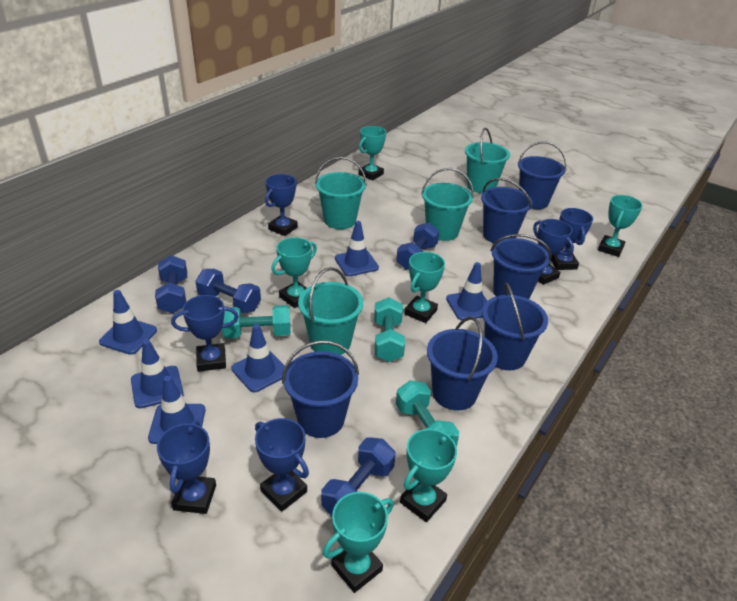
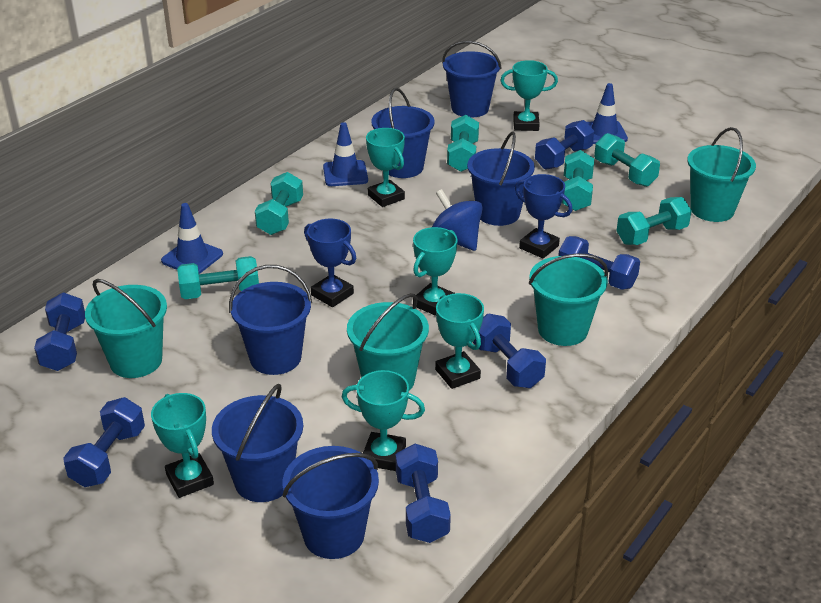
blue dumbbell: [155,255,187,313] [196,269,261,313] [321,437,396,516] [396,223,439,270] = 4 -> [34,293,85,371] [63,397,145,487] [396,444,451,543] [473,314,546,388] [535,120,594,170] [558,236,640,290] = 6
blue spinning top: none = 0 -> [432,189,483,251] = 1
blue traffic cone: [99,290,157,355] [131,339,184,408] [148,376,206,444] [231,324,285,392] [335,221,379,276] [446,262,487,320] = 6 -> [161,203,223,274] [323,122,368,186] [587,83,628,144] = 3
blue trophy: [157,420,216,514] [171,295,239,372] [255,418,309,512] [265,174,298,236] [533,219,574,285] [551,208,593,270] = 6 -> [304,218,356,307] [515,174,572,258] = 2
turquoise dumbbell: [222,305,291,338] [374,297,405,362] [396,380,459,447] = 3 -> [177,256,259,299] [255,172,303,235] [447,115,479,172] [562,150,594,211] [594,133,660,187] [616,197,692,245] = 6

